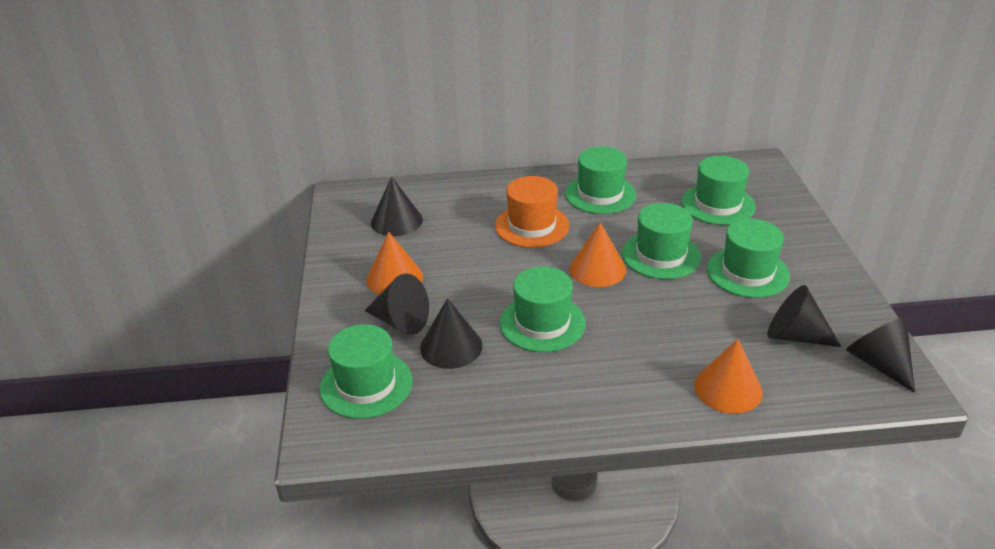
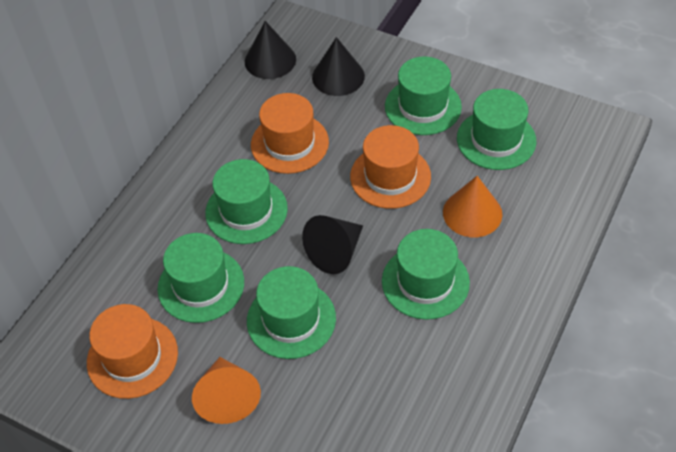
black cone: [364,273,429,335] [371,176,423,236] [420,298,483,369] [767,285,841,347] [846,317,915,393] = 5 -> [245,21,296,79] [302,215,363,274] [312,37,365,96] = 3
orange cone: [366,232,423,295] [569,222,626,287] [694,339,763,414] = 3 -> [192,357,261,424] [443,176,502,237] = 2
orange hat: [495,176,569,248] = 1 -> [87,304,178,399] [251,93,329,174] [350,125,431,209] = 3

